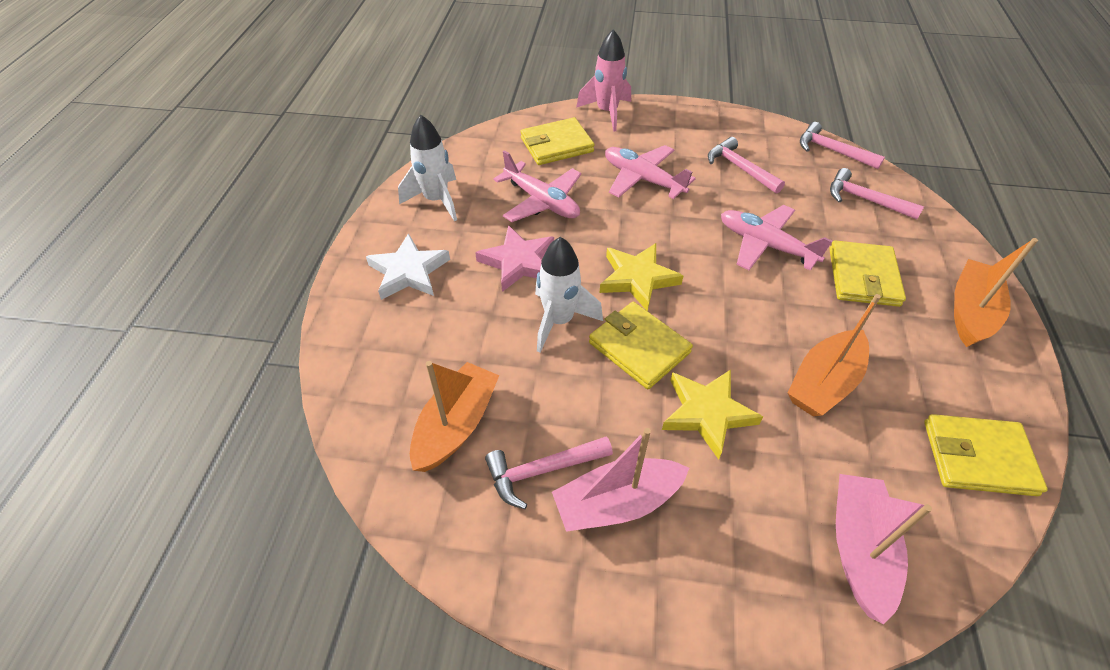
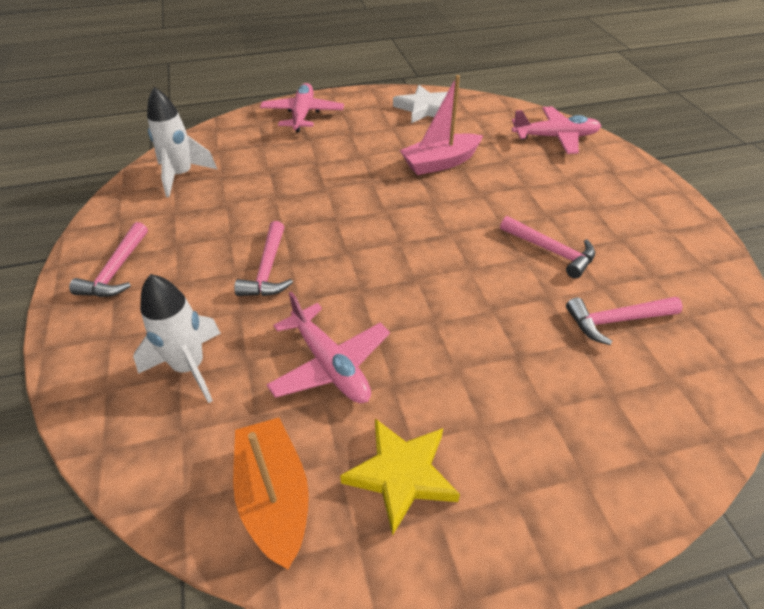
orange boat: [410,361,499,472] [788,294,881,416] [954,238,1038,347] = 3 -> [233,418,309,569] = 1
pink boat: [552,428,689,532] [836,474,932,625] = 2 -> [400,75,483,175] = 1
pink rocket: [576,29,631,132] = 1 -> none = 0
pink star: [475,225,554,292] = 1 -> none = 0
yellow star: [600,243,683,311] [662,370,763,460] = 2 -> [340,419,460,536] = 1
yellow wallet: [521,117,594,165] [589,302,693,389] [829,240,906,307] [924,414,1048,496] = 4 -> none = 0

